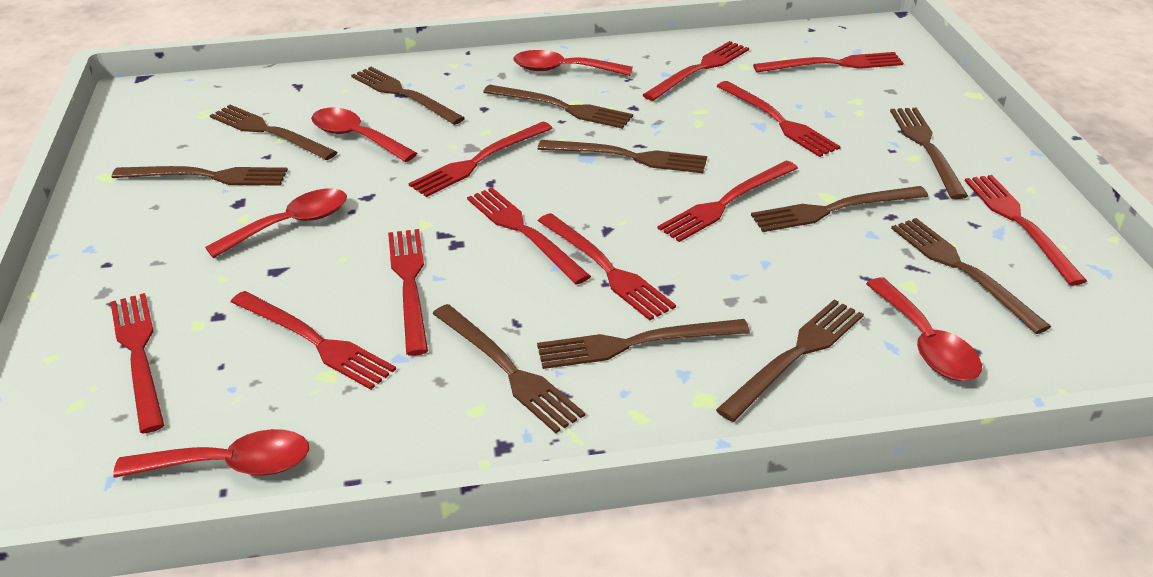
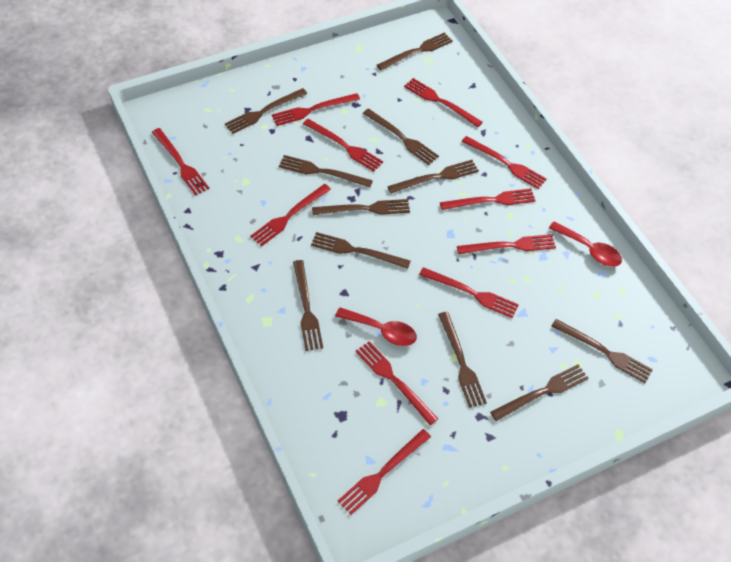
red spoon: [113,429,309,478] [205,188,347,258] [311,108,417,162] [513,50,633,76] [866,278,982,381] = 5 -> [335,307,417,346] [549,222,622,267] = 2

